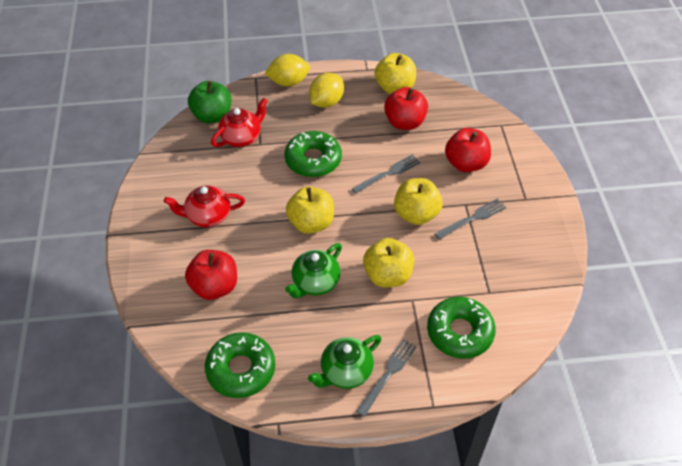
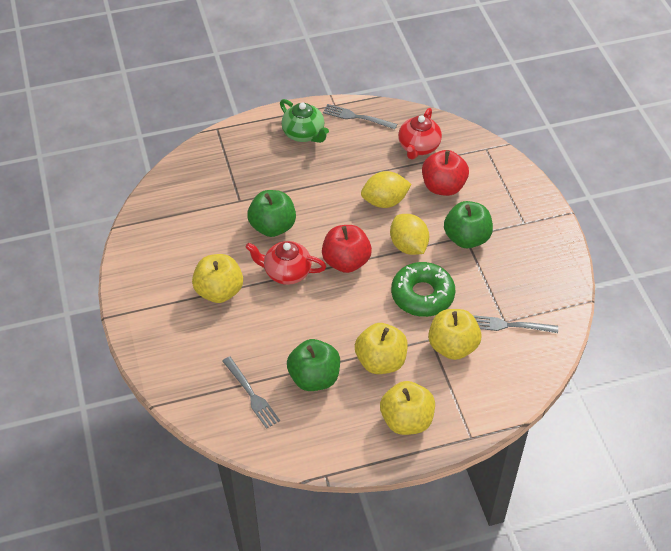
green apple: [188,81,231,123] = 1 -> [247,190,296,237] [287,339,340,391] [444,201,493,248] = 3
green donut: [205,332,275,398] [284,131,342,177] [427,297,496,359] = 3 -> [391,262,455,317] = 1
green teapot: [285,243,342,298] [308,335,382,389] = 2 -> [280,99,329,143] = 1
red apple: [185,250,237,300] [384,87,428,130] [445,128,491,172] = 3 -> [322,225,372,273] [422,150,469,196] = 2

